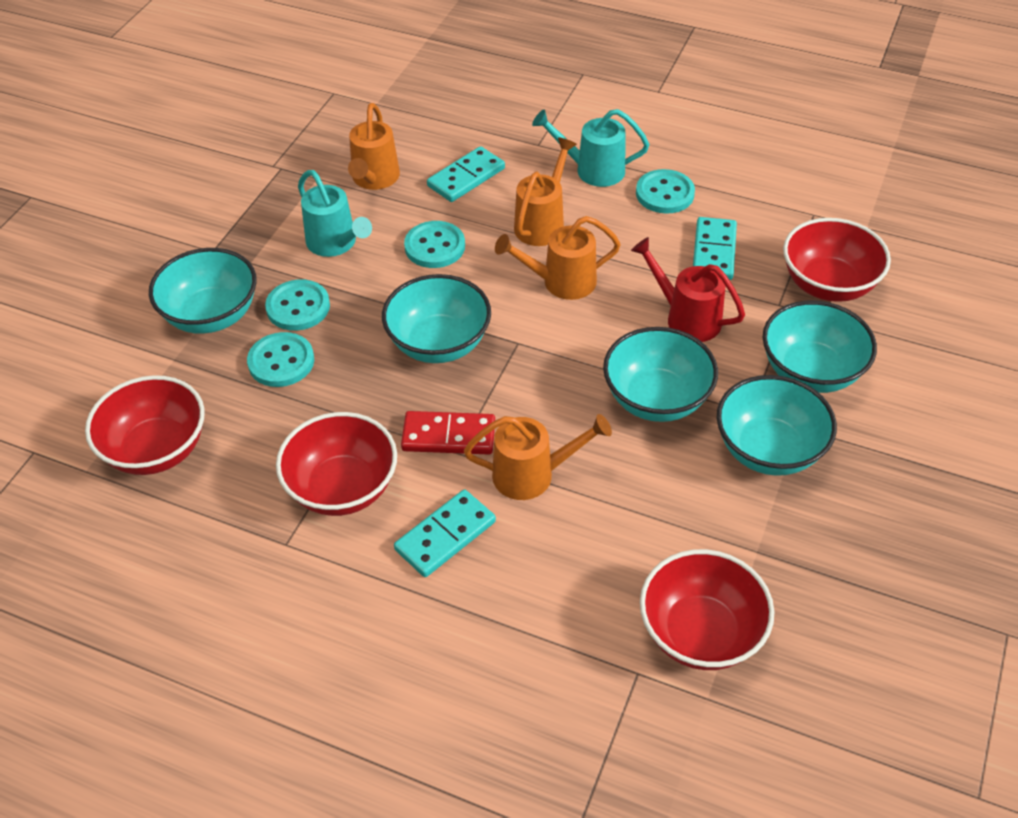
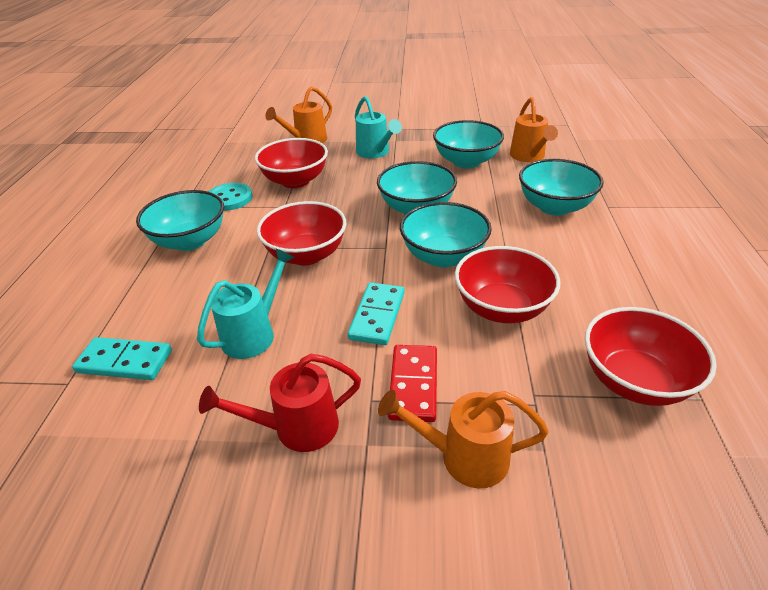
orange watering can: [348,103,400,190] [464,414,612,500] [495,216,621,300] [514,138,577,246] = 4 -> [265,86,332,143] [378,390,549,488] [510,97,558,162] = 3
turquoise button: [247,332,314,387] [265,279,330,331] [404,221,465,268] [636,169,695,214] = 4 -> [209,183,253,211] = 1
turquoise domino: [394,489,496,577] [427,146,505,202] [693,217,737,280] = 3 -> [72,337,172,380] [348,282,404,345] = 2

